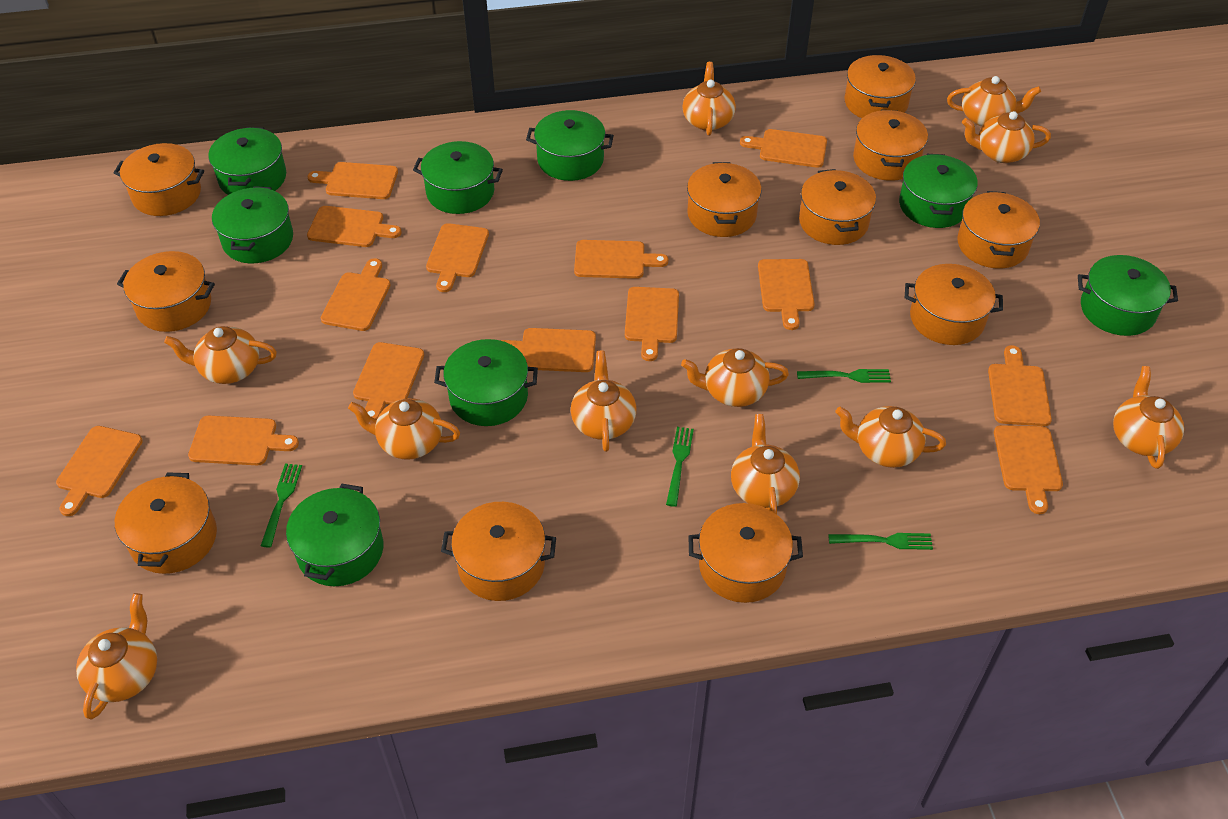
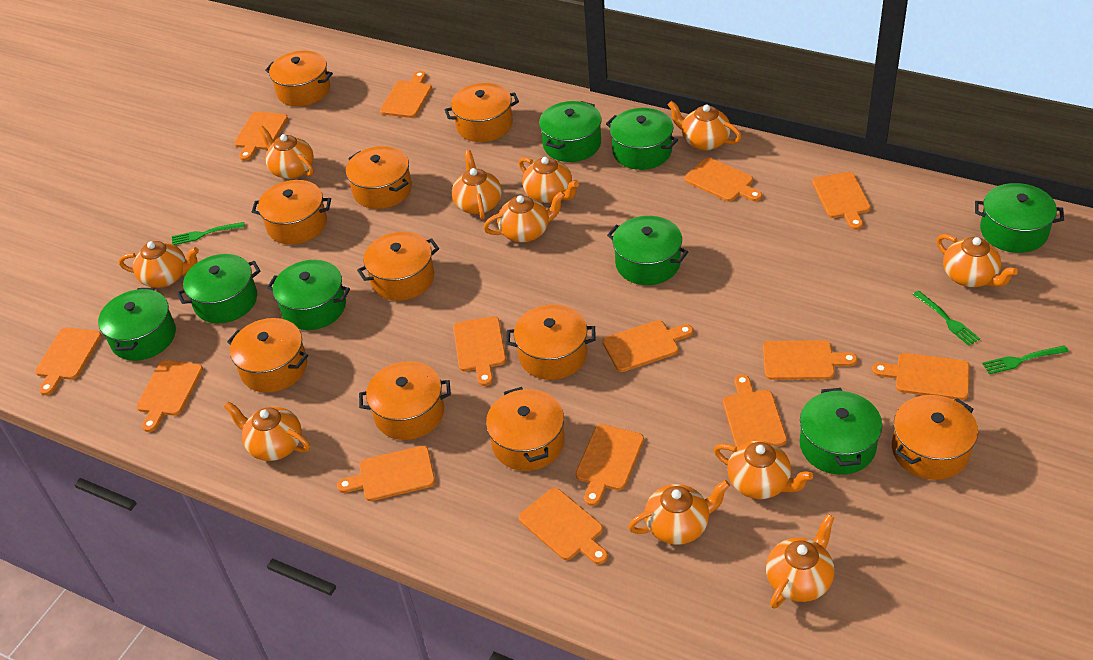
green fork: [261,464,302,548] [666,427,694,507] [797,369,891,383] [828,533,933,550] = 4 -> [172,222,245,245] [913,291,980,346] [982,345,1069,374] = 3
orange pot: [114,143,204,216] [115,472,217,574] [117,251,215,332] [441,502,556,601] [687,162,762,237] [688,503,803,603] [799,169,876,245] [844,55,916,118] [853,110,928,181] [905,264,1003,345] [957,191,1040,269] = 11 -> [227,318,308,393] [252,180,331,245] [265,51,333,106] [346,146,412,209] [357,232,439,301] [359,361,451,440] [444,83,519,142] [486,387,565,471] [506,304,595,380] [892,395,978,480] = 10

